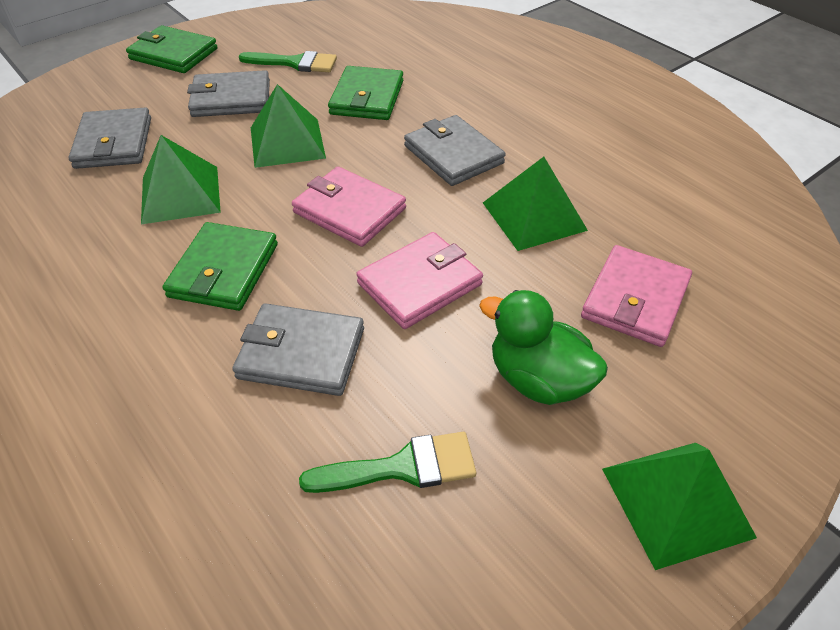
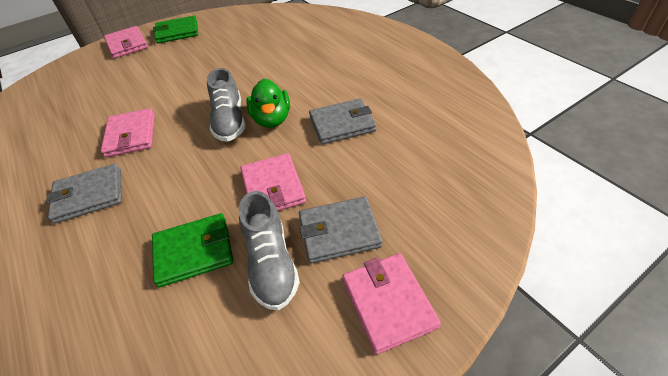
green brush: [239,51,337,72] [299,432,476,493] = 2 -> none = 0
green pyramid: [141,135,221,224] [251,84,326,168] [483,157,588,251] [602,443,757,570] = 4 -> none = 0
green wallet: [126,25,217,73] [162,222,278,311] [328,66,403,120] = 3 -> [152,213,234,287] [153,16,198,43] = 2
grey shoe: none = 0 -> [207,68,246,142] [239,191,300,310] = 2
grey wallet: [68,107,151,169] [187,70,270,117] [232,303,364,396] [404,115,506,186] = 4 -> [46,163,122,224] [299,196,383,264] [309,98,376,145] = 3
pink wallet: [292,167,406,247] [356,232,483,329] [581,245,692,347] = 3 -> [101,108,155,157] [104,26,148,58] [240,153,306,211] [342,253,441,355] = 4

